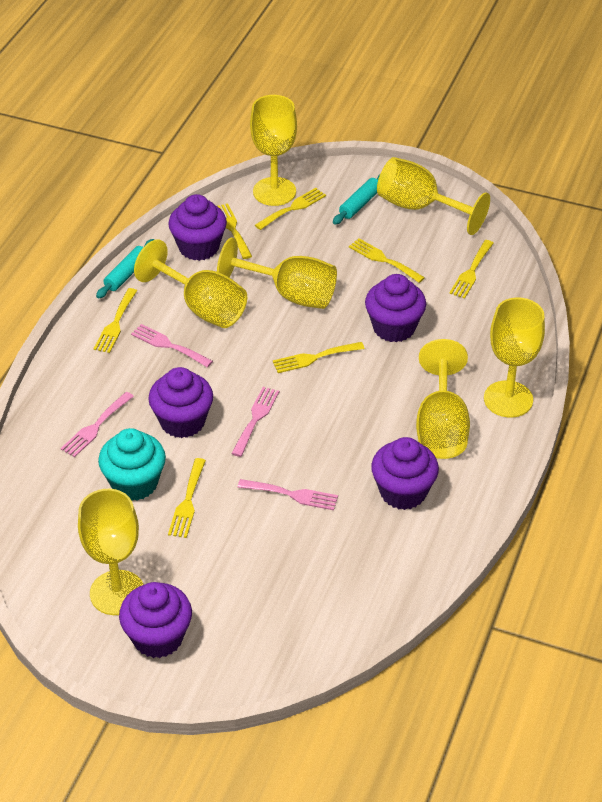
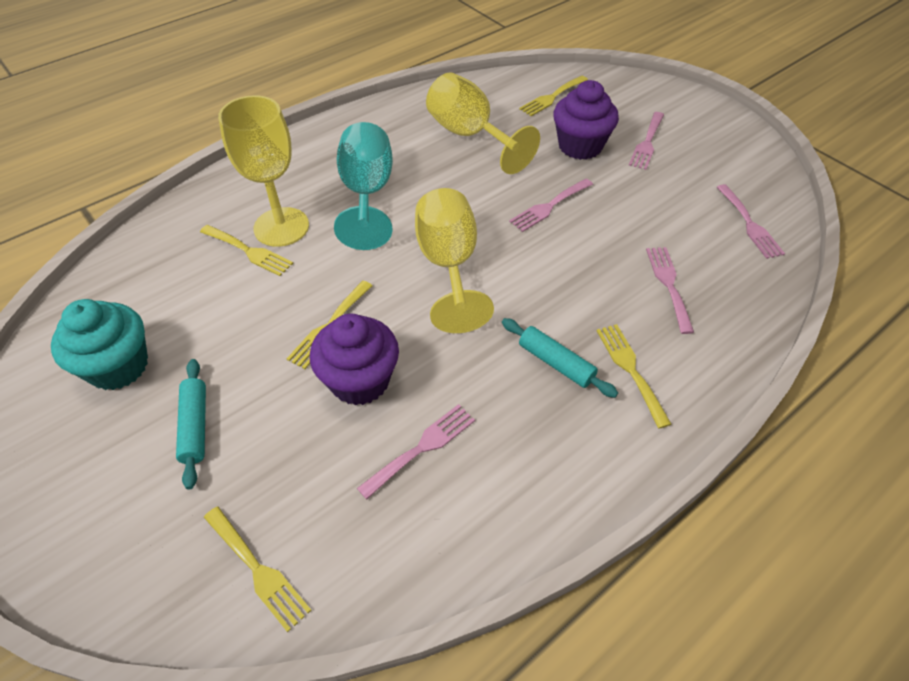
pink fork: [61,392,134,457] [131,324,213,368] [231,387,279,457] [237,479,338,510] = 4 -> [357,404,475,500] [509,179,593,232] [629,112,664,170] [646,247,694,334] [717,184,785,259] = 5
purple cupcake: [119,582,192,658] [148,367,213,438] [168,194,227,261] [365,274,426,342] [371,437,439,510] = 5 -> [310,313,399,406] [553,80,619,160] = 2
turquoise goblet: none = 0 -> [334,122,393,250] = 1
yellow fork: [94,288,137,353] [168,458,206,538] [217,203,252,259] [255,188,326,230] [273,342,365,373] [349,238,425,283] [449,240,494,298] = 7 -> [200,225,293,276] [204,506,311,632] [287,281,372,369] [519,75,588,116] [596,324,671,429] = 5
yellow goblet: [78,489,144,615] [134,239,247,328] [217,238,337,309] [250,95,297,206] [377,157,490,235] [416,339,470,459] [484,297,545,418] = 7 -> [218,95,309,247] [415,188,494,333] [426,72,540,174] = 3

